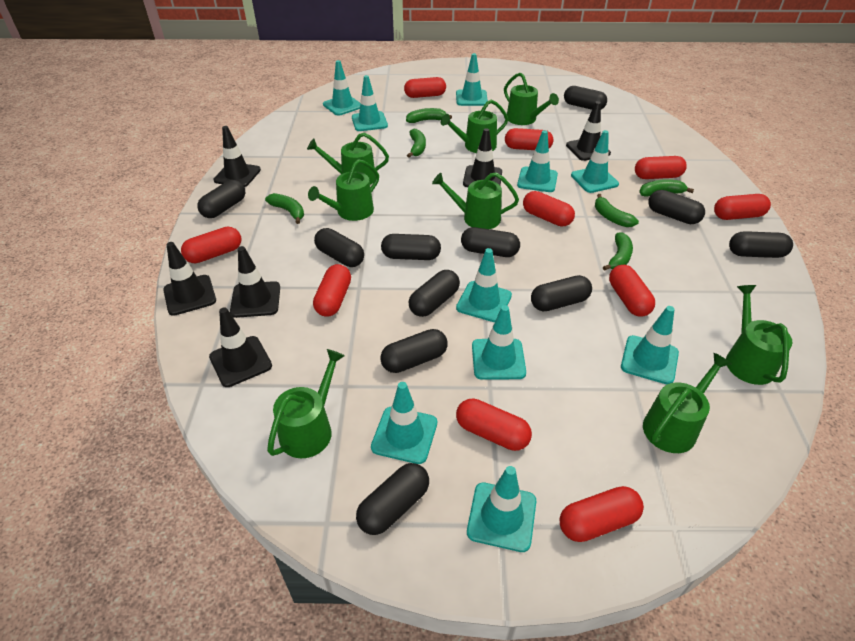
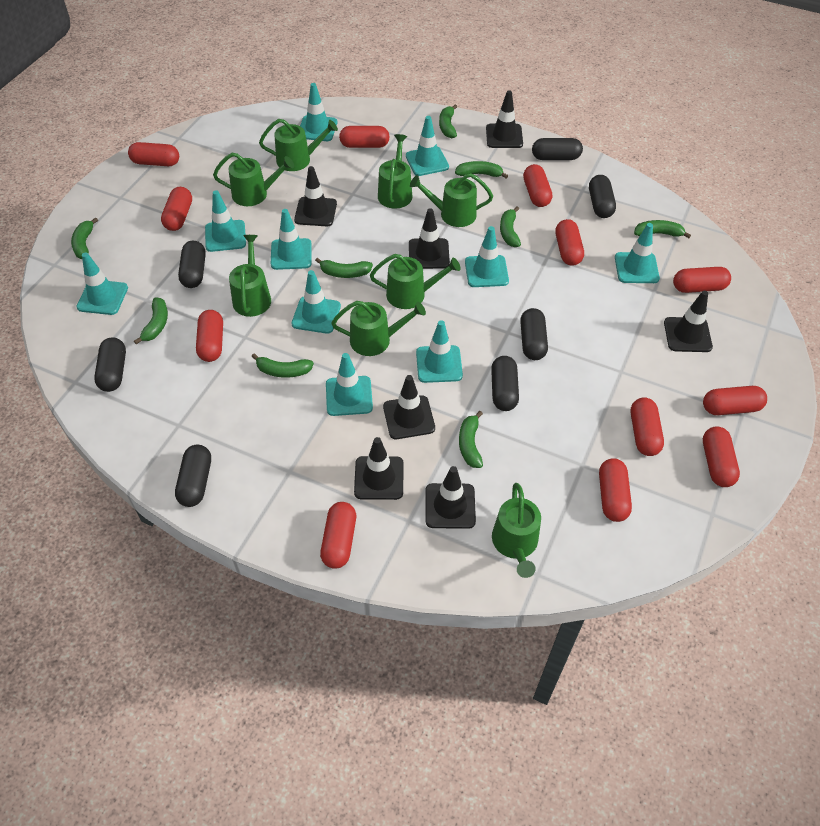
black capsule: [197,180,245,218] [314,228,364,267] [356,463,429,535] [380,329,448,373] [381,234,441,260] [409,270,460,317] [461,227,520,257] [531,275,592,311] [564,86,607,110] [648,190,705,224] [729,231,793,258] = 11 -> [94,337,126,392] [175,445,211,507] [178,241,206,288] [491,356,519,411] [520,308,548,360] [532,138,583,160] [589,175,616,218] = 7
black traffic cone: [163,242,216,316] [209,307,272,387] [213,126,261,187] [230,246,280,318] [463,128,502,187] [566,101,611,161] = 6 -> [294,166,337,226] [354,437,404,500] [383,375,435,439] [409,208,450,269] [425,466,476,529] [486,91,523,148] [664,291,713,352] = 7
green banana: [265,193,304,224] [406,108,452,123] [407,129,426,157] [595,194,639,227] [603,232,633,271] [639,179,694,197] = 6 -> [71,217,98,259] [134,298,168,344] [251,354,314,378] [315,257,373,278] [439,104,457,138] [455,161,508,178] [459,411,483,468] [500,207,521,247] [634,220,691,238] = 9
red capsule: [181,227,242,263] [313,264,351,316] [404,77,446,98] [456,399,532,451] [505,128,553,150] [523,191,575,227] [559,486,644,542] [609,265,655,317] [635,156,687,179] [714,194,771,220] = 10 -> [128,142,179,166] [161,187,192,231] [196,310,223,362] [320,502,356,569] [339,126,390,148] [523,164,552,207] [555,219,584,266] [599,458,632,522] [631,397,664,456] [673,267,731,293] [703,386,767,415] [703,426,740,487] = 12

